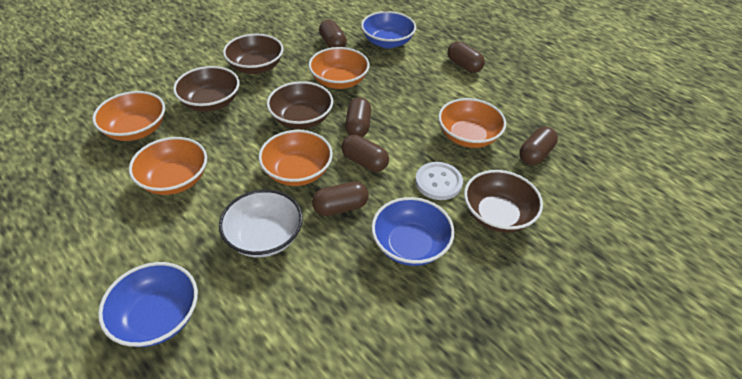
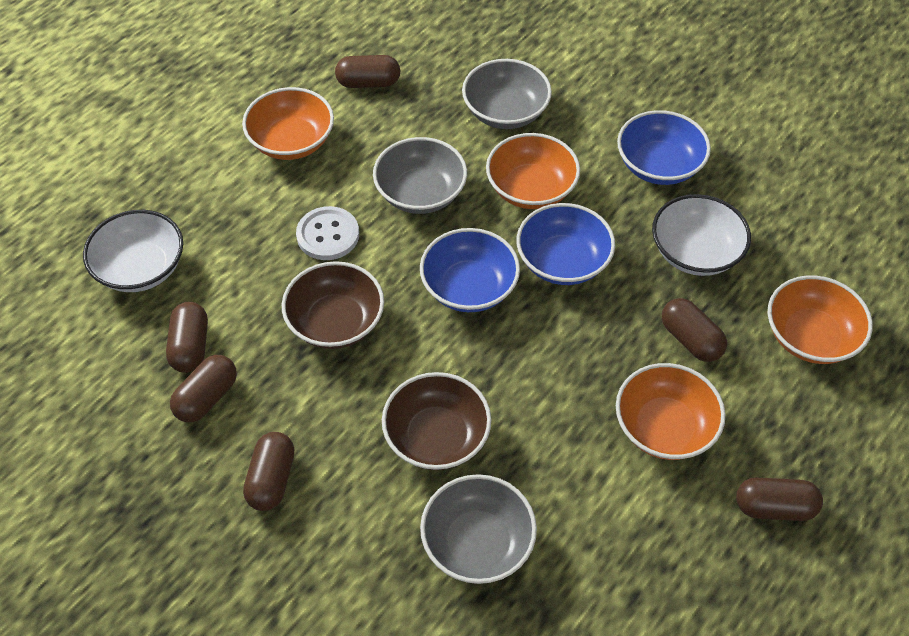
brown bowl: [173,66,240,112] [223,34,283,74] [267,81,333,129] [464,170,543,233] = 4 -> [282,261,384,349] [382,372,491,470] = 2
grey bowl: none = 0 -> [373,137,467,214] [420,474,537,584] [462,59,552,129] = 3
orange bowl: [93,91,165,141] [129,137,207,195] [259,130,333,186] [309,47,370,89] [438,98,506,148] = 5 -> [242,87,334,160] [486,133,580,209] [616,363,726,460] [768,275,873,364] = 4
white bowl: [219,190,303,257] = 1 -> [83,210,183,292] [652,194,751,276] = 2

